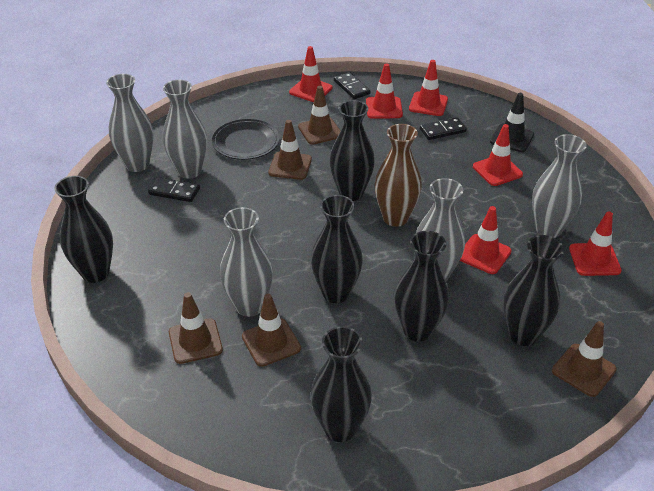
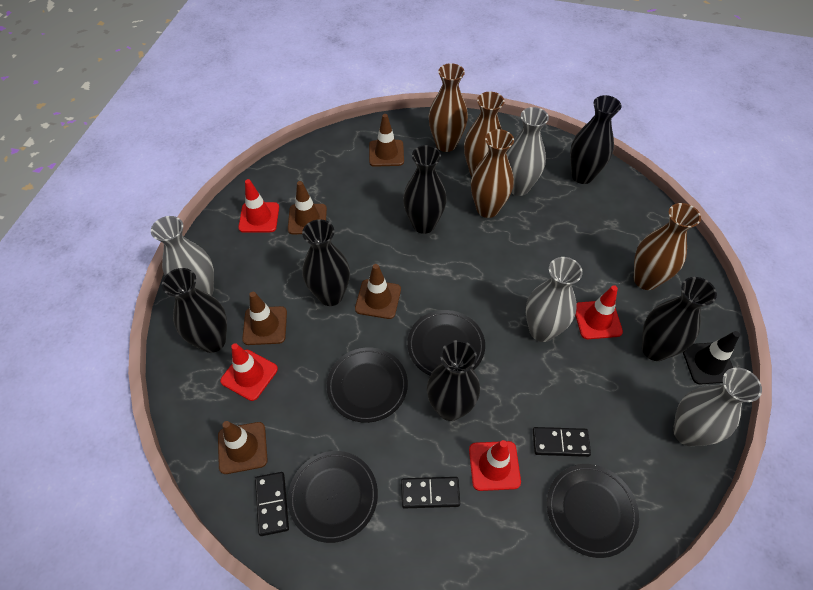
black plate: [212,119,280,160] = 1 -> [288,451,378,543] [327,347,408,423] [407,310,485,376] [547,464,639,558] = 4
brown vase: [375,124,422,227] = 1 -> [429,63,468,152] [464,92,505,176] [471,129,514,218] [634,203,701,290] = 4
grey vase: [106,74,154,172] [163,80,207,179] [220,207,273,317] [416,178,465,282] [532,134,587,238] = 5 -> [151,216,214,296] [506,107,549,196] [525,257,583,342] [673,367,762,446] = 4
red traffic cone: [289,46,332,102] [366,63,403,119] [409,60,448,116] [460,206,512,274] [473,124,523,186] [569,211,622,276] = 6 -> [220,343,278,401] [238,179,279,232] [469,440,521,491] [575,285,623,339] = 4

